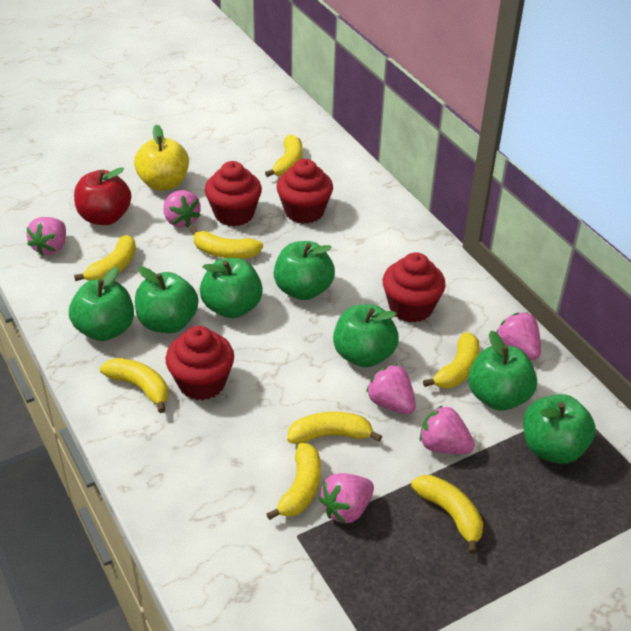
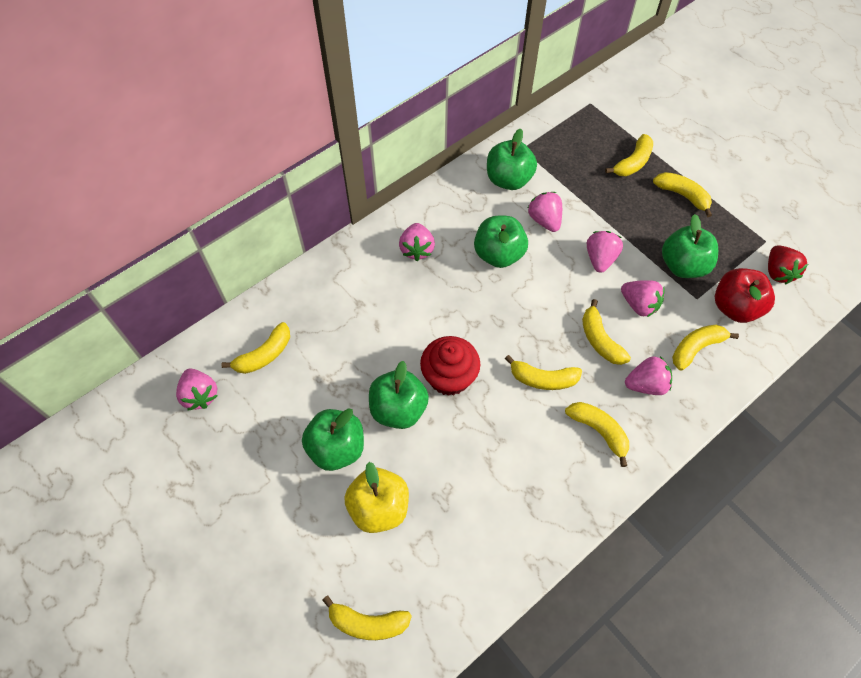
green apple: [69,267,134,341] [135,266,198,333] [200,258,263,318] [274,241,335,300] [333,304,399,368] [468,331,537,411] [523,394,596,464] = 7 -> [302,409,364,471] [369,361,429,429] [474,216,528,268] [487,129,537,190] [662,214,718,278] = 5
red cupcake: [166,326,234,400] [205,161,262,226] [277,159,333,224] [383,252,446,323] = 4 -> [420,336,480,396] = 1
red strawberry: none = 0 -> [768,245,808,285] = 1

